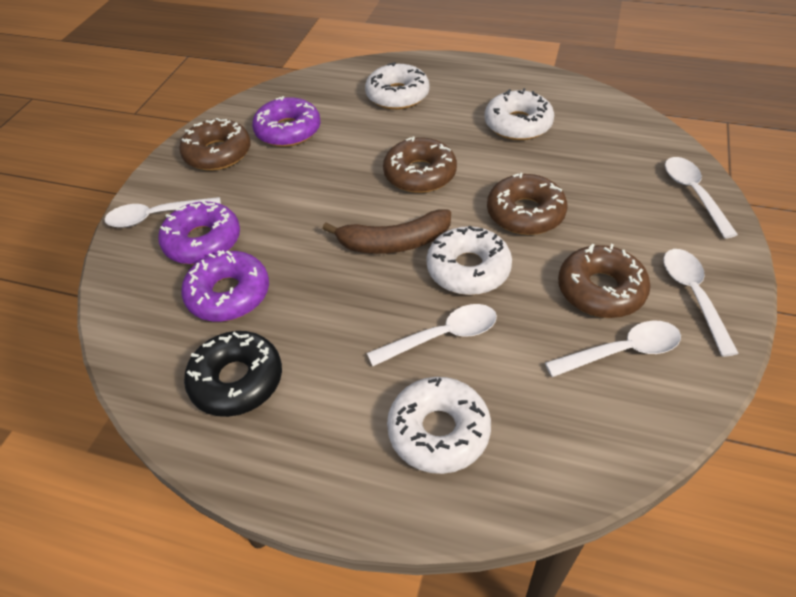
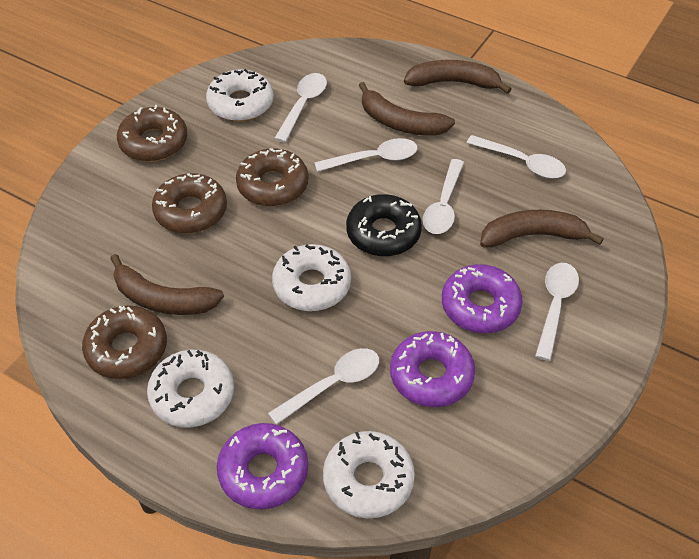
brown banana: [323,209,451,254] = 1 -> [110,254,224,315] [359,82,455,136] [404,60,512,94] [480,210,604,248] = 4
white spoon: [104,197,221,228] [367,304,497,366] [545,321,681,377] [663,249,739,357] [665,157,738,239] = 5 -> [268,348,379,425] [274,73,327,143] [314,138,418,172] [422,159,464,234] [466,135,566,179] [535,263,579,361] = 6

